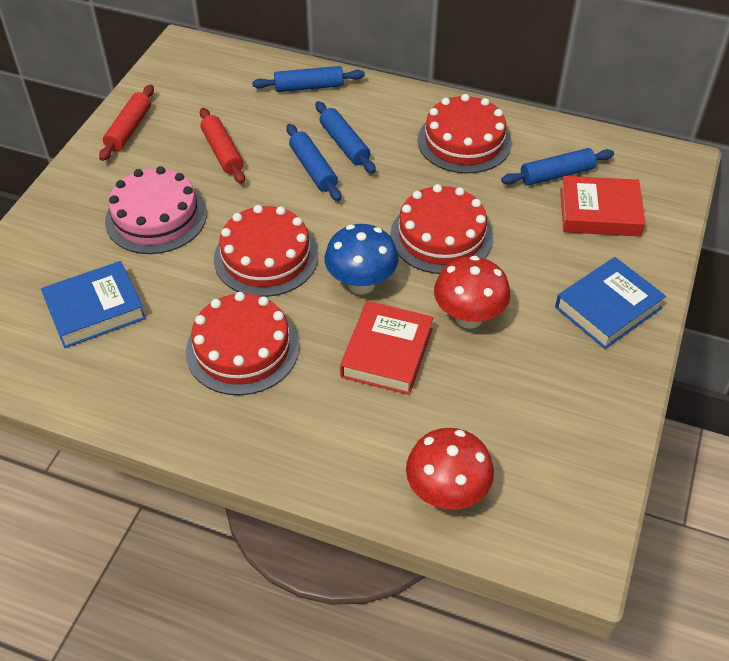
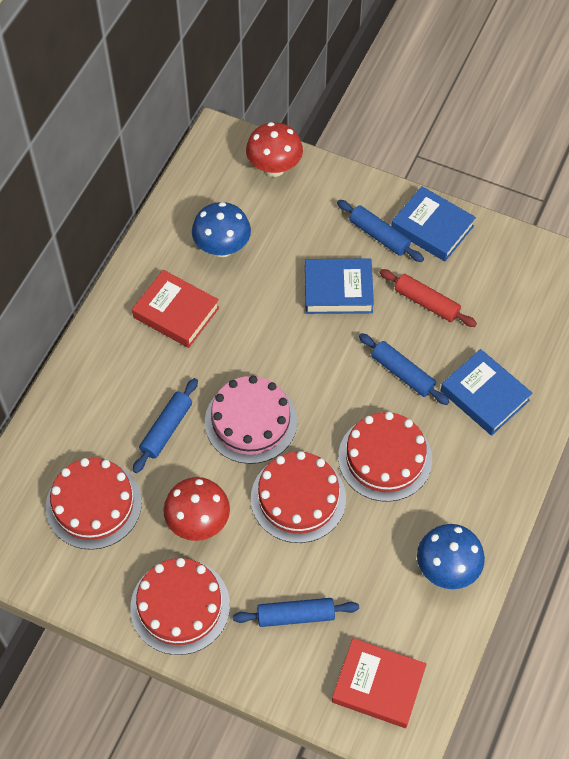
blue book: [41,261,146,348] [555,257,666,349] = 2 -> [305,258,374,314] [391,186,476,261] [440,349,532,436] = 3
blue mushroom: [324,224,399,294] = 1 -> [192,202,251,257] [417,524,485,589] = 2
red rolling pin: [99,85,154,161] [200,108,245,184] = 2 -> [380,269,477,327] = 1

